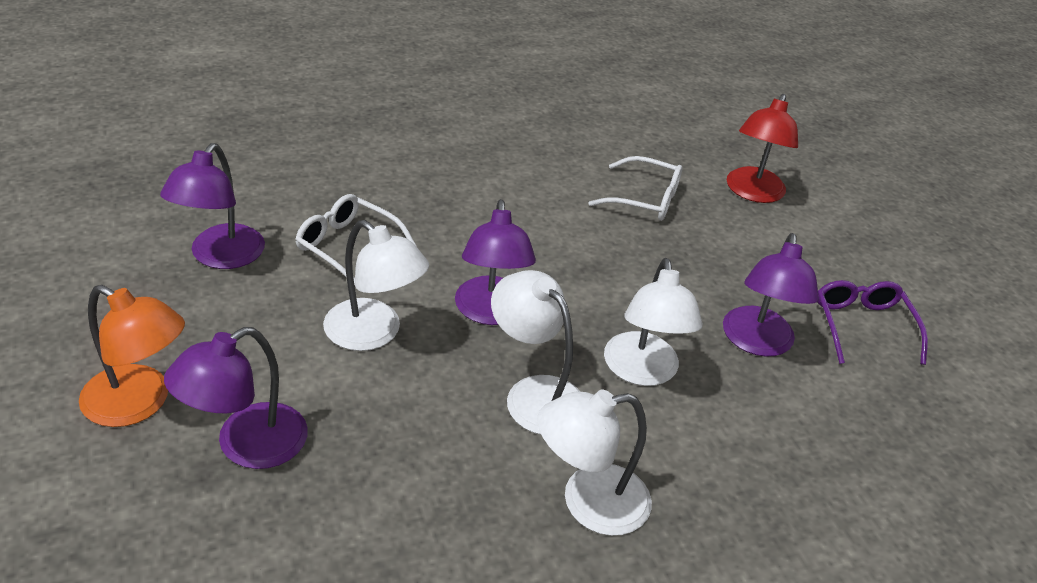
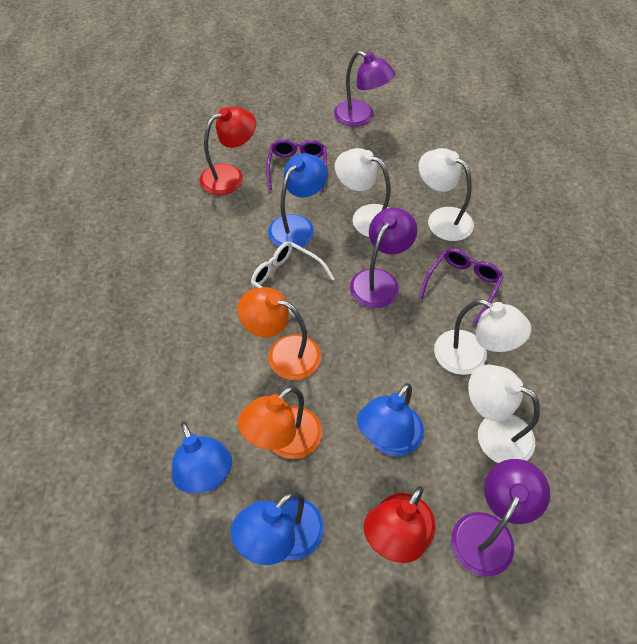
blue lamp: none = 0 -> [172,421,232,493] [231,491,324,565] [268,153,327,249] [357,383,424,456] = 4
orange lamp: [79,285,185,427] = 1 -> [238,287,321,380] [238,386,322,459] = 2
purple glasses: [817,280,928,365] = 1 -> [266,139,327,192] [419,248,504,325] = 2
purple lamp: [160,143,265,269] [164,327,308,469] [455,199,536,325] [723,233,819,357] = 4 -> [334,50,395,127] [350,208,417,308] [451,459,550,577] = 3
red lamp: [727,94,798,203] = 1 -> [200,106,256,195] [364,486,436,563] = 2
white glasses: [295,194,417,285] [588,156,682,221] = 2 -> [251,241,335,317] = 1

